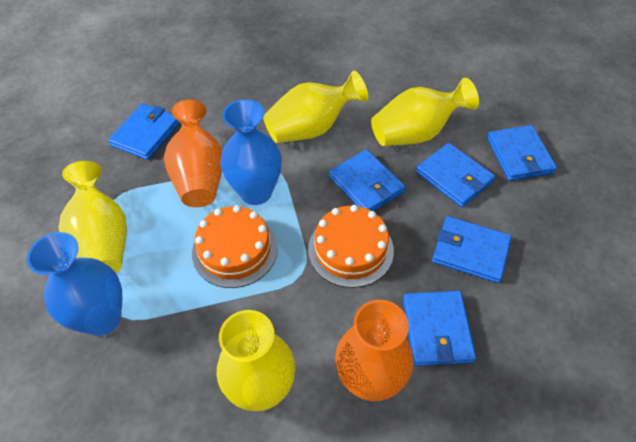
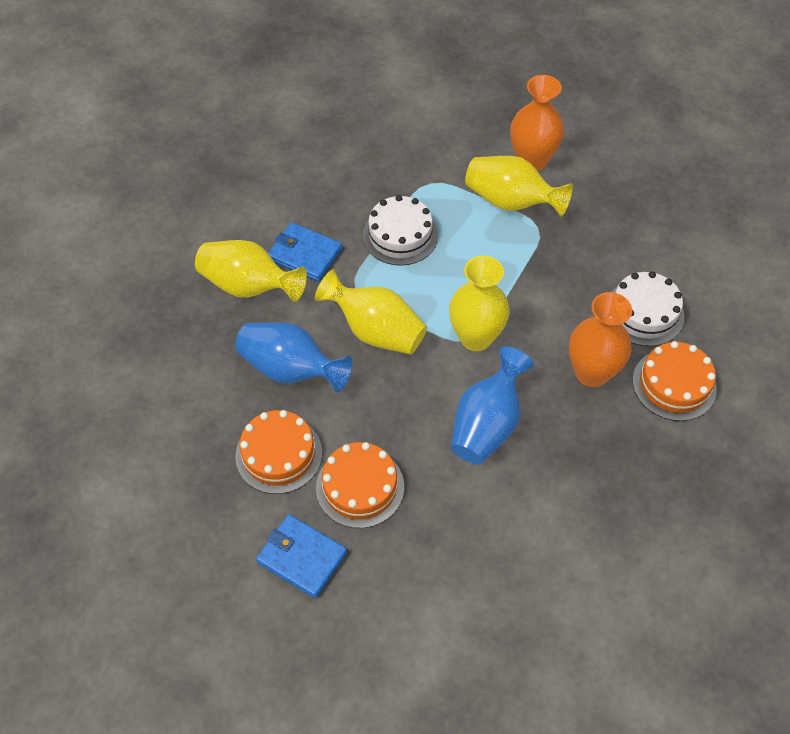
blue wallet: [108,104,180,160] [329,150,405,211] [403,291,476,366] [416,143,495,207] [432,216,512,283] [487,125,557,181] = 6 -> [256,514,347,598] [268,222,342,282] = 2
orange cake: [192,205,278,288] [308,205,394,288] = 2 -> [235,410,322,494] [316,442,404,528] [632,341,717,421] = 3
white cake: none = 0 -> [363,195,438,266] [611,271,685,346] = 2

